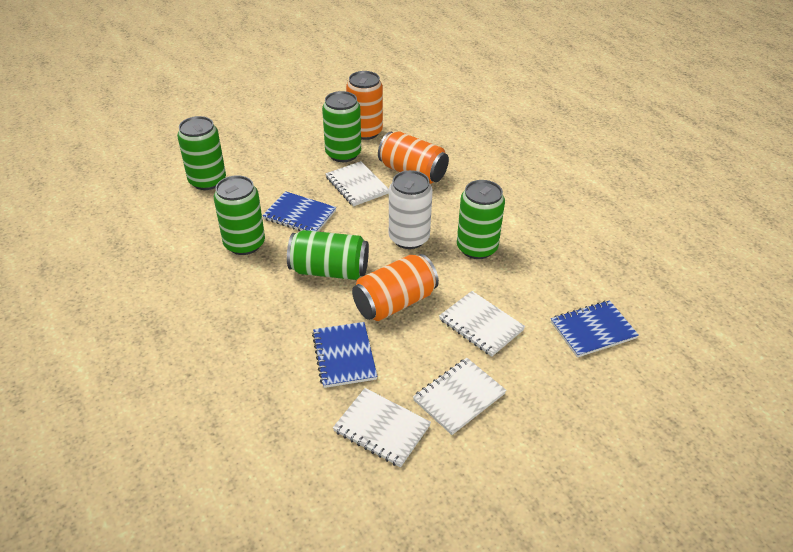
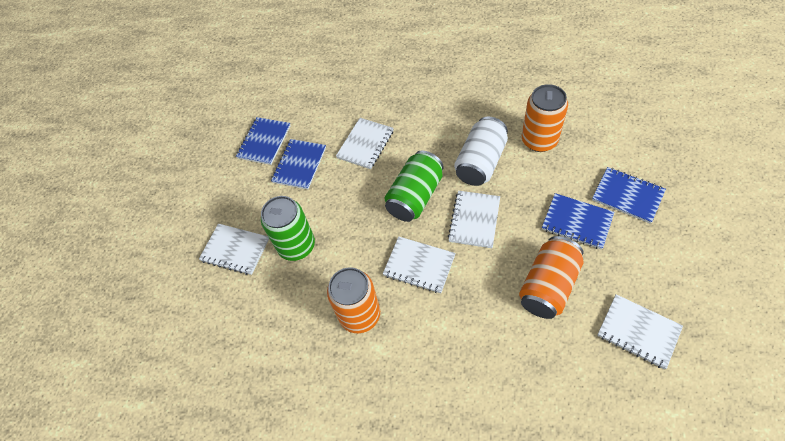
blue notebook: [262,191,336,232] [312,322,378,388] [551,300,639,358] = 3 -> [236,117,291,165] [271,139,326,190] [542,193,614,249] [592,167,666,224] = 4
green can: [177,116,226,190] [214,175,265,255] [287,230,369,280] [322,91,361,162] [457,180,505,259] = 5 -> [261,196,315,261] [384,150,444,222] = 2
white notebook: [325,161,389,206] [333,388,431,467] [413,358,507,435] [439,291,525,357] = 4 -> [199,223,269,275] [336,118,394,169] [383,236,456,293] [448,191,500,248] [597,294,683,369] = 5

